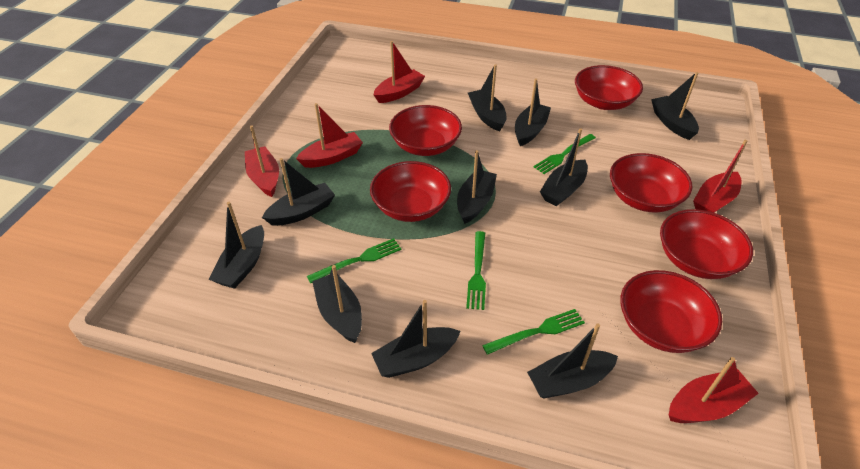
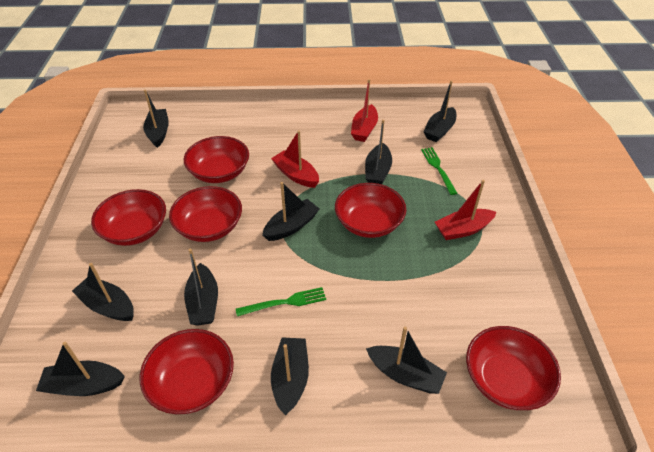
black boat: [209,202,264,289] [262,158,335,226] [312,265,362,343] [371,300,461,378] [457,150,497,224] [468,64,507,132] [515,79,551,146] [527,323,618,399] [540,128,588,206] [651,72,699,140] = 10 -> [36,342,125,396] [72,263,134,321] [143,89,169,148] [184,249,218,326] [262,182,319,241] [271,337,309,415] [365,119,392,184] [366,327,447,394] [423,81,456,142] = 9
green fork: [307,238,401,283] [466,231,486,310] [482,309,585,355] [534,134,596,174] = 4 -> [236,287,326,316] [421,147,457,195] = 2
red boat: [245,126,279,197] [296,103,363,168] [374,41,425,103] [669,357,759,423] [693,140,747,213] = 5 -> [271,131,319,188] [351,79,378,142] [435,180,496,240] = 3

